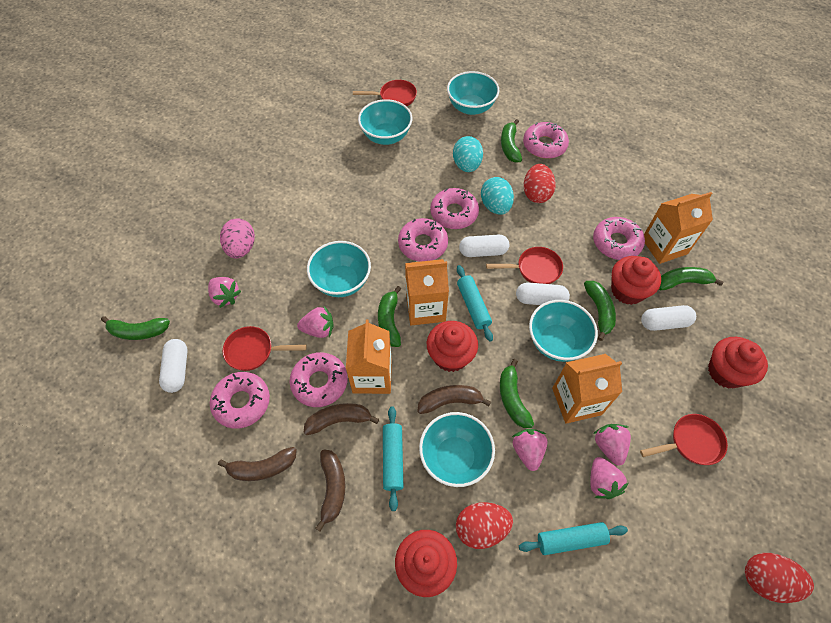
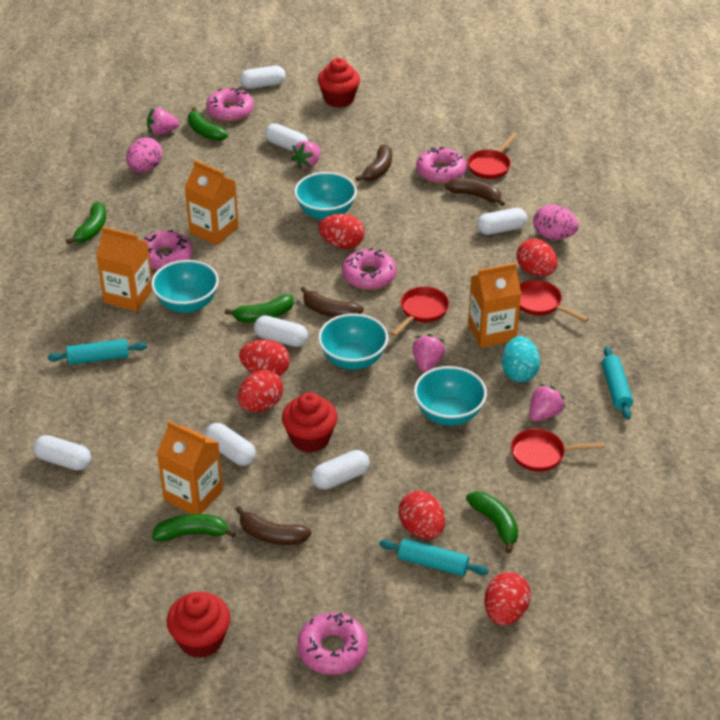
green banana: [101,316,170,340] [378,286,401,347] [500,359,534,428] [501,119,522,162] [584,281,616,341] [659,267,723,290] = 6 -> [66,202,106,244] [152,514,236,541] [188,107,228,141] [225,294,294,322] [466,491,518,553] = 5
pink donut: [210,372,270,429] [289,352,348,407] [398,218,448,262] [430,188,479,229] [523,122,569,159] [593,217,645,260] = 6 -> [143,230,192,270] [206,88,254,122] [297,612,368,675] [342,248,397,290] [416,146,466,184] = 5
pink egg: [220,219,255,259] = 1 -> [126,137,162,173] [533,205,579,240] = 2
pink strawberry: [208,277,241,308] [297,306,334,338] [512,429,547,471] [590,457,629,499] [593,424,631,465] = 5 -> [147,108,179,135] [291,141,320,169] [412,334,445,372] [529,384,565,421] = 4
red cupcake: [395,530,457,597] [427,321,478,372] [611,256,661,305] [708,337,768,389] = 4 -> [167,592,230,658] [282,392,338,453] [318,58,360,108] = 3
red egg: [456,502,513,549] [524,164,556,203] [745,553,814,603] = 3 -> [238,370,283,412] [239,340,290,376] [319,214,365,249] [399,491,445,539] [484,572,531,625] [517,239,557,277] = 6
turquoise bowl: [307,241,371,297] [358,99,412,145] [419,412,495,487] [447,71,499,115] [529,300,598,362] = 5 -> [151,260,219,313] [294,172,357,220] [318,313,388,370] [414,366,487,426] = 4
turquoise egg: [453,136,483,172] [481,177,514,215] = 2 -> [502,336,540,382] = 1
white capsule: [159,339,188,393] [459,234,509,257] [516,282,570,305] [641,305,696,331] = 4 -> [33,435,91,470] [205,423,256,466] [240,66,286,89] [254,315,308,347] [265,123,308,151] [312,450,370,489] [477,208,527,235] = 7

